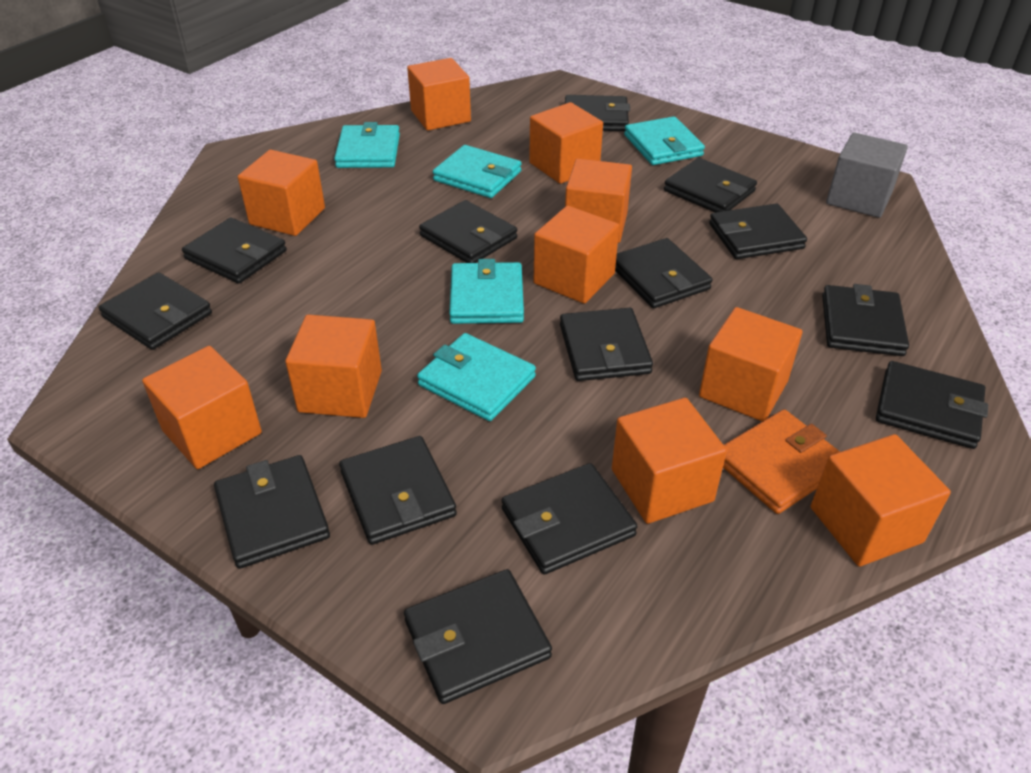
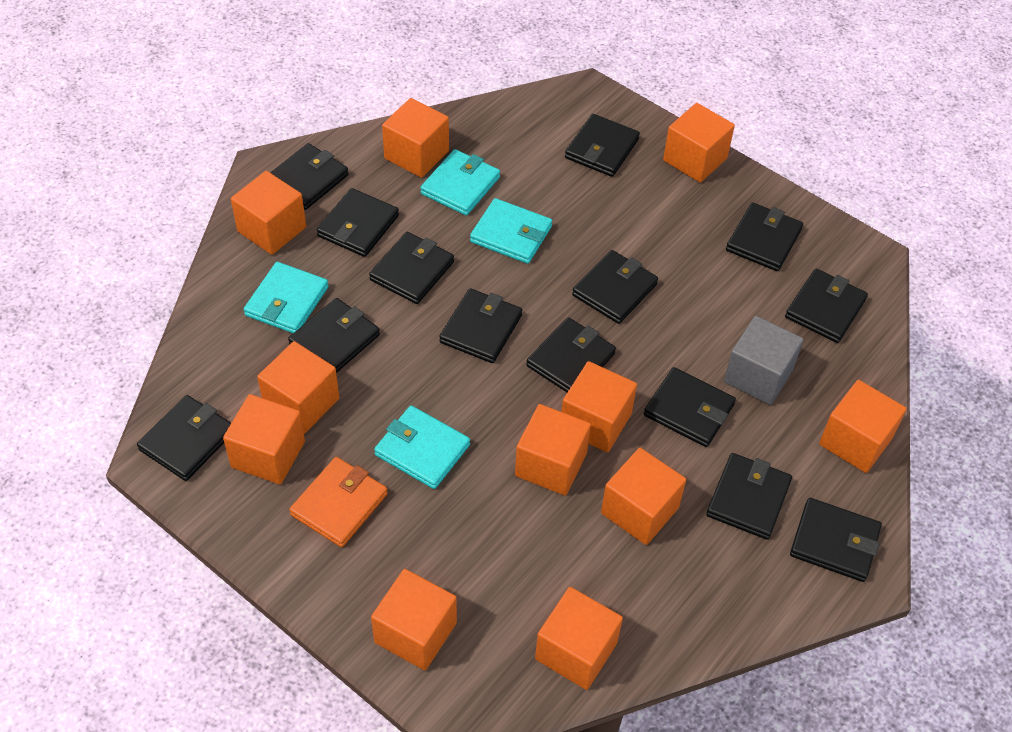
orange cube: [142,346,262,469] [238,150,325,236] [285,315,382,418] [407,58,471,131] [529,102,603,184] [534,206,619,304] [565,159,632,243] [612,397,727,524] [699,307,802,421] [811,434,951,567] = 10 -> [223,394,305,485] [231,171,306,255] [257,341,339,434] [371,569,457,671] [382,98,449,178] [515,404,591,496] [535,587,623,690] [562,361,637,452] [601,448,686,545] [663,103,735,183] [819,380,907,473] = 11
turquoise wallet: [334,122,400,168] [417,333,536,421] [433,145,522,198] [449,259,524,324] [624,116,705,165] = 5 -> [244,262,329,333] [374,405,470,489] [420,149,500,215] [470,198,552,264] = 4

